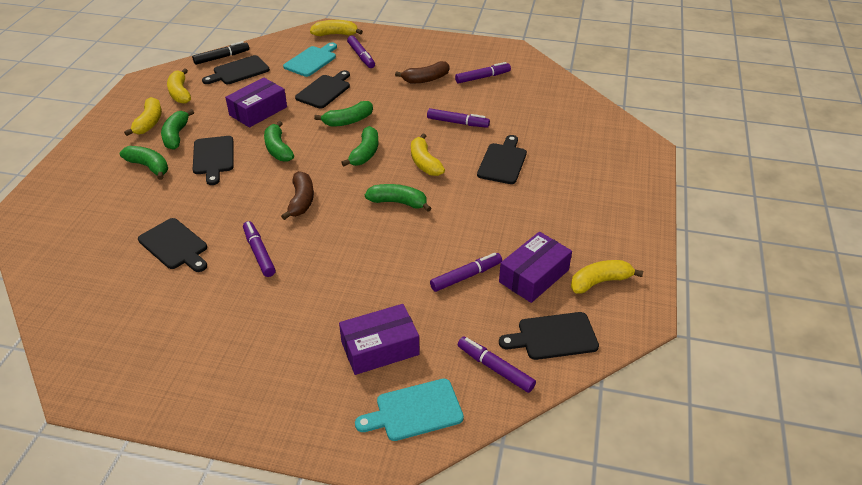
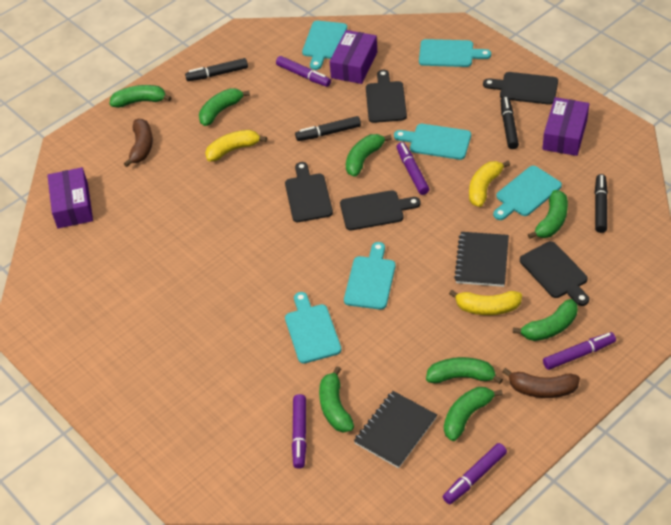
black cutting board: [138,218,207,272] [193,136,234,185] [202,55,270,84] [295,70,350,109] [477,135,527,184] [499,312,599,360] = 6 -> [285,162,333,222] [340,190,421,231] [366,70,407,123] [483,72,558,105] [520,241,589,306] = 5
black marker: [192,41,249,65] = 1 -> [185,58,248,81] [295,116,361,141] [501,96,519,149] [595,174,608,233] = 4
black notebook: none = 0 -> [354,391,437,468] [454,232,509,287] = 2
green banana: [120,146,168,180] [161,109,194,150] [264,121,294,162] [314,101,373,127] [341,126,379,167] [365,184,431,212] = 6 -> [110,85,172,108] [199,88,250,126] [319,366,354,433] [346,134,392,177] [426,357,503,384] [444,387,503,441] [513,299,578,341] [528,190,568,239] = 8
purple marker: [243,221,276,277] [347,36,375,68] [427,108,490,128] [430,253,502,292] [455,62,511,84] [458,337,536,393] = 6 -> [276,56,331,87] [292,394,307,469] [397,142,429,195] [443,443,507,504] [543,332,616,370] = 5
turquoise cutting board: [283,43,337,77] [355,379,464,441] = 2 -> [285,292,342,364] [302,21,347,70] [344,242,396,310] [394,124,471,160] [419,39,491,67] [493,166,562,220] = 6
yellow banana: [124,97,162,136] [167,68,191,104] [310,20,363,36] [411,134,445,176] [571,260,643,294] = 5 -> [205,130,267,162] [449,290,522,315] [469,161,510,207] = 3

